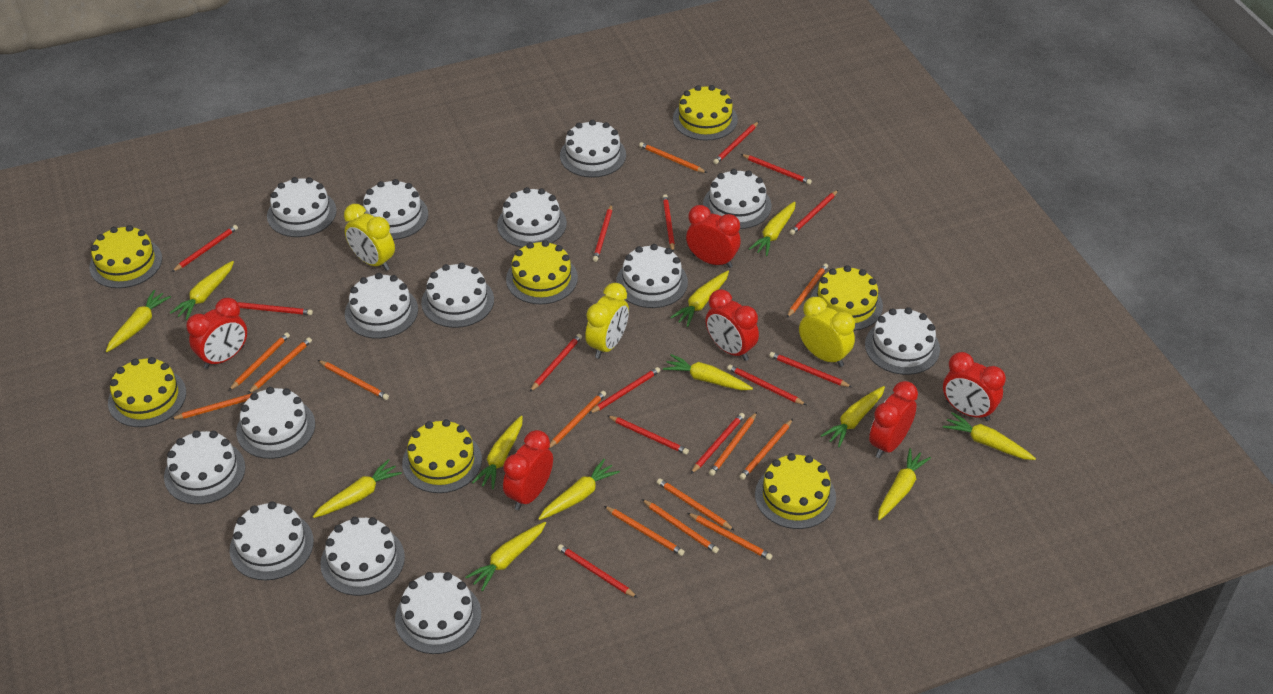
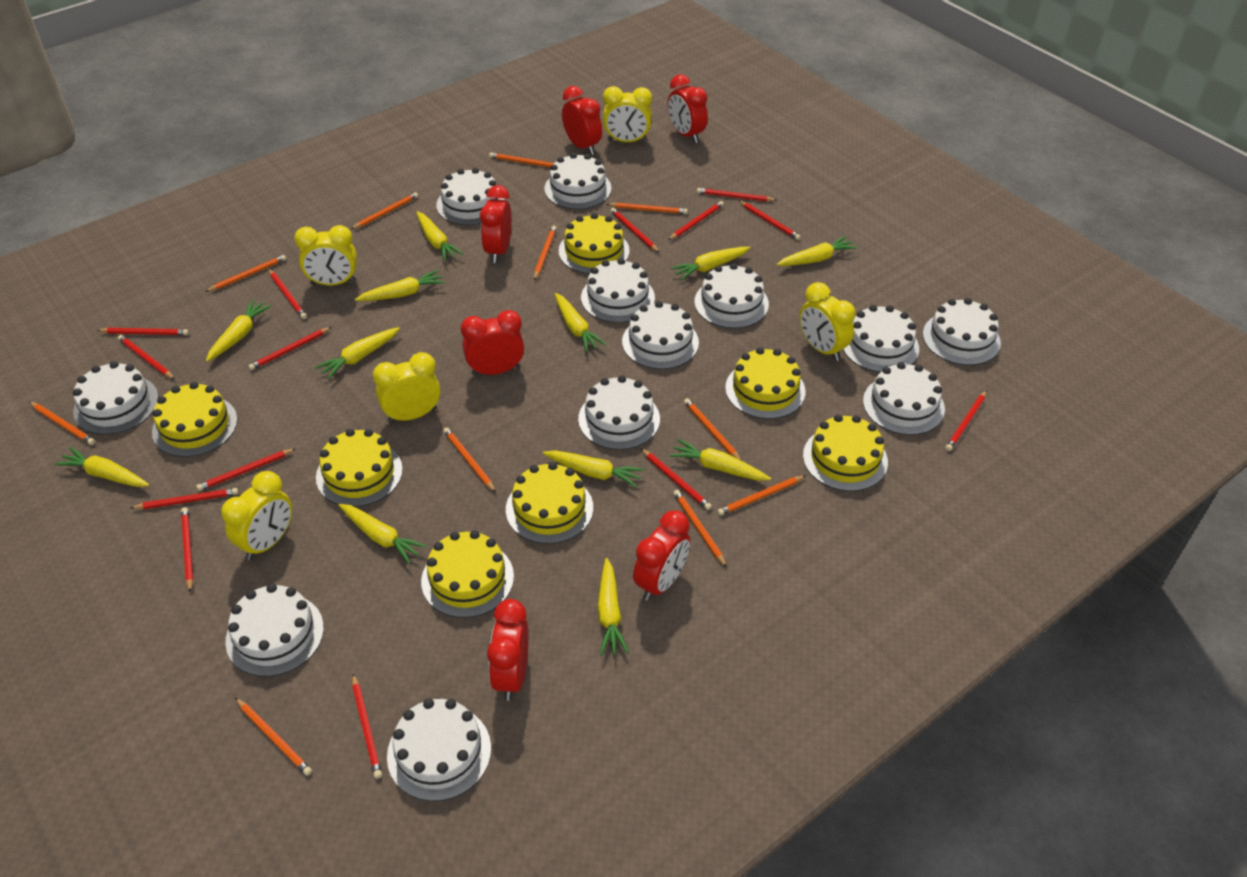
orange pencil: [172,391,260,419] [229,332,290,391] [248,337,312,394] [318,360,389,400] [548,391,606,449] [604,506,685,556] [639,142,707,173] [642,499,719,553] [657,478,735,531] [688,513,772,560] [709,412,757,476] [739,419,793,480] [787,263,828,318] = 13 -> [29,402,95,445] [205,255,286,292] [235,698,312,776] [351,192,418,229] [443,428,496,493] [489,152,554,168] [534,226,557,280] [607,203,688,214] [673,490,727,567] [684,398,741,460] [717,475,806,516] = 11
white cake: [164,430,245,504] [230,501,314,580] [236,387,315,459] [267,177,337,237] [320,517,405,596] [345,273,418,339] [363,179,428,240] [395,572,481,654] [421,263,494,328] [497,187,567,247] [560,120,626,178] [616,244,688,308] [703,169,772,229] [865,307,940,375] = 14 -> [73,361,158,435] [225,583,324,677] [387,698,491,801] [436,168,504,225] [545,153,611,209] [578,375,660,450] [581,258,655,323] [622,301,699,369] [694,263,769,328] [843,305,919,372] [863,362,945,435] [923,298,1001,365] = 12
yellow clock: [344,204,395,271] [585,283,629,359] [799,297,855,367] = 3 -> [221,471,292,560] [294,225,357,285] [373,352,440,423] [603,86,652,142] [799,282,855,361] = 5

